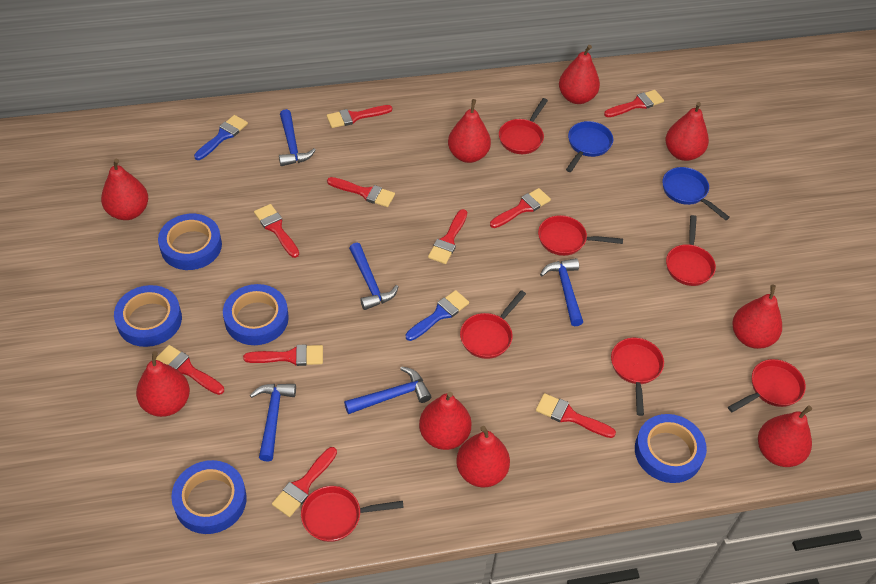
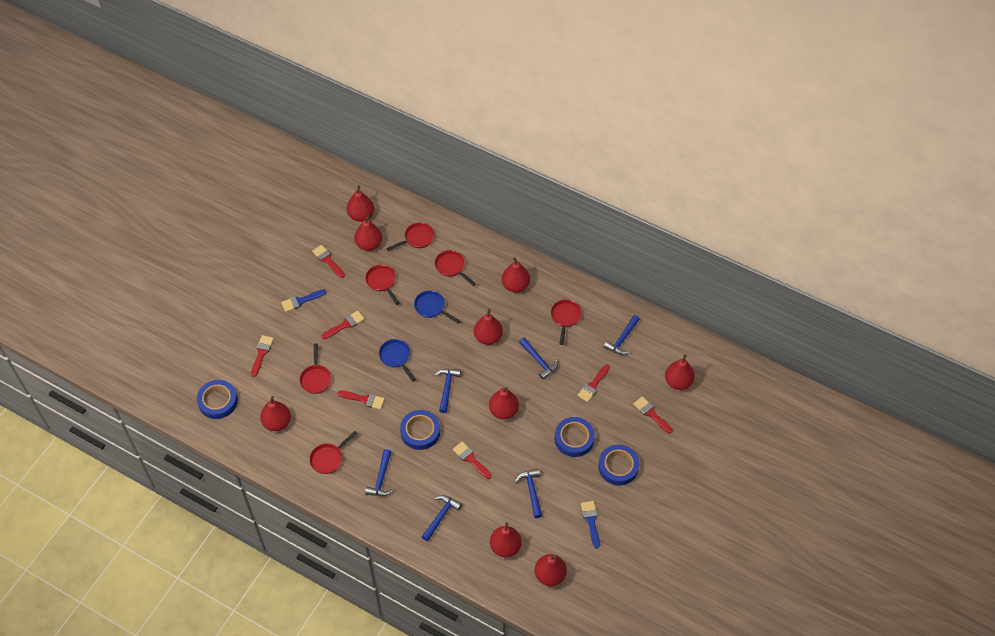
blue hammer: [250,384,296,462] [279,109,316,166] [344,366,431,414] [349,243,399,310] [540,258,583,326] = 5 -> [365,449,393,496] [421,495,462,541] [434,369,461,413] [514,468,542,518] [519,337,558,380] [604,315,640,355] = 6
blue tape: [114,285,182,347] [158,214,222,270] [171,460,247,534] [223,284,289,345] [635,414,707,483] = 5 -> [197,380,238,419] [400,410,440,450] [555,417,595,457] [598,445,639,485] = 4
red brush: [156,345,224,395] [243,345,323,366] [254,204,299,258] [272,447,337,517] [327,105,392,128] [327,177,395,207] [428,209,467,264] [490,188,551,228] [536,393,616,438] [604,90,664,117] = 10 -> [251,335,274,377] [312,245,345,278] [322,311,365,339] [338,390,385,409] [453,442,491,479] [577,365,610,402] [633,396,672,433] = 7
red pan: [301,486,404,542] [460,290,526,359] [499,98,548,154] [538,215,623,256] [611,338,664,416] [666,215,716,286] [728,359,806,412] = 7 -> [299,344,331,394] [309,431,358,474] [365,265,399,305] [386,222,434,251] [435,250,476,286] [551,300,582,345] = 6

